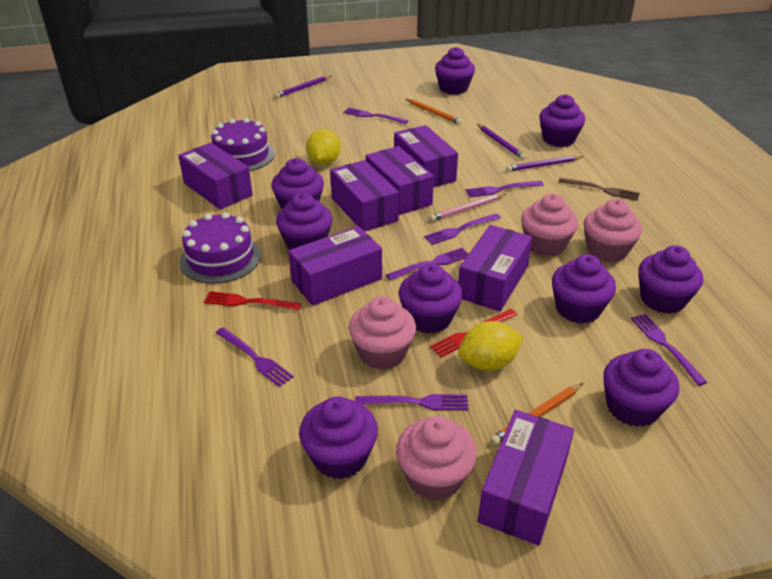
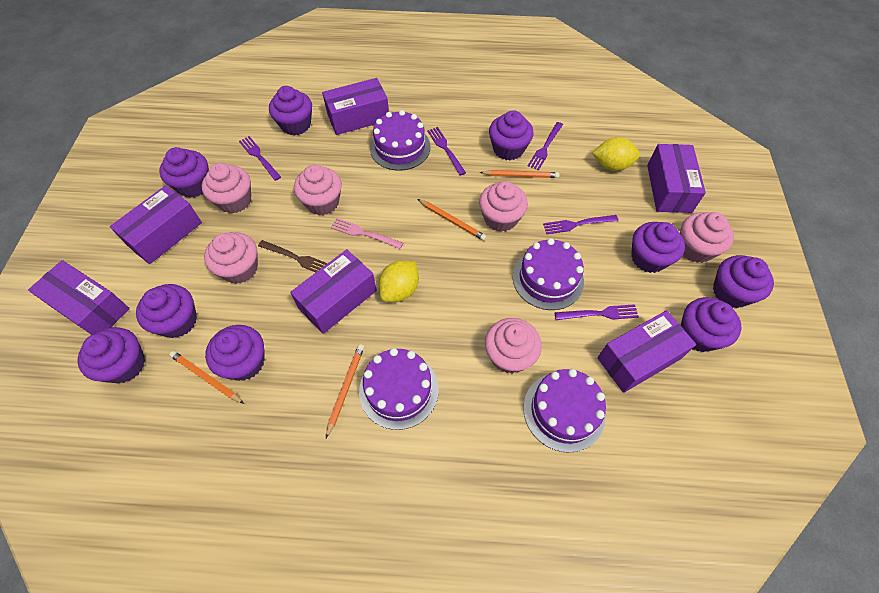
orange pencil: [406,99,462,125] [490,383,583,445] = 2 -> [169,351,244,404] [326,344,364,438] [417,199,487,241] [480,170,560,178] = 4
pink cupcake: [349,296,416,369] [396,416,477,501] [521,193,578,256] [584,199,642,262] = 4 -> [202,163,251,214] [204,232,258,284] [294,165,342,215] [479,181,528,232] [485,318,542,373] [680,212,734,263] = 6
pink fork: none = 0 -> [331,218,403,249] = 1
pink pencil: [430,193,506,221] = 1 -> none = 0
purple box: [178,143,253,210] [289,226,382,306] [330,160,399,231] [366,146,434,215] [394,125,458,187] [458,225,532,311] [478,410,574,545] = 7 -> [28,260,130,335] [110,185,202,264] [290,249,377,334] [322,78,389,135] [597,310,696,393] [647,144,706,213] = 6
purple cake: [180,212,261,284] [211,118,275,171] = 2 -> [359,348,439,430] [370,110,430,171] [513,238,584,310] [523,369,606,453] = 4
purple fork: [215,327,294,387] [343,107,408,124] [355,394,469,410] [386,248,468,280] [424,213,501,245] [465,181,544,197] [631,314,707,386] = 7 -> [239,136,281,181] [427,127,466,175] [528,122,563,170] [543,215,619,234] [554,304,639,320] = 5
purple pencil: [275,76,331,98] [477,124,526,160] [506,155,583,172] = 3 -> none = 0
red fork: [204,291,301,310] [430,309,517,357] = 2 -> none = 0

